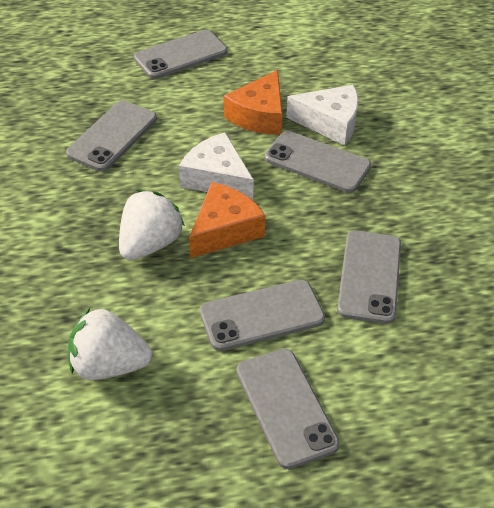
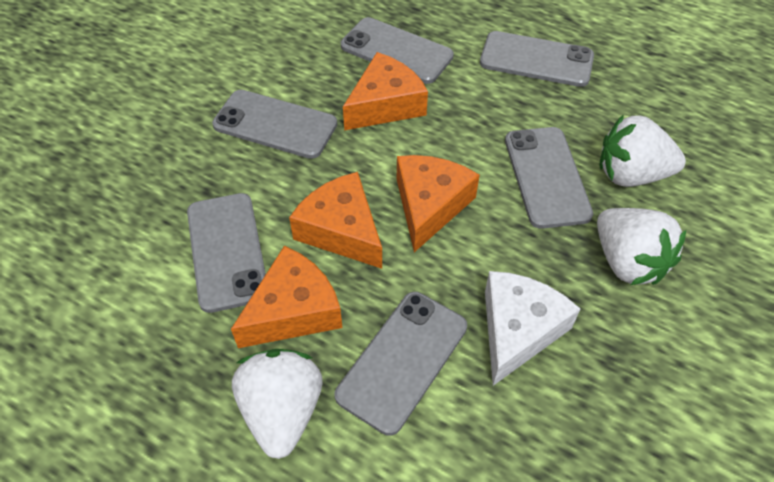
orange cheese: [189,182,266,258] [224,70,282,135] = 2 -> [231,246,342,348] [289,172,382,269] [343,52,428,130] [397,155,480,252] = 4
white cheese: [179,132,254,201] [286,85,359,146] = 2 -> [485,271,580,386] = 1
white strawberry: [68,308,152,380] [119,190,185,260] = 2 -> [232,349,323,459] [597,208,686,285] [599,115,686,187] = 3

